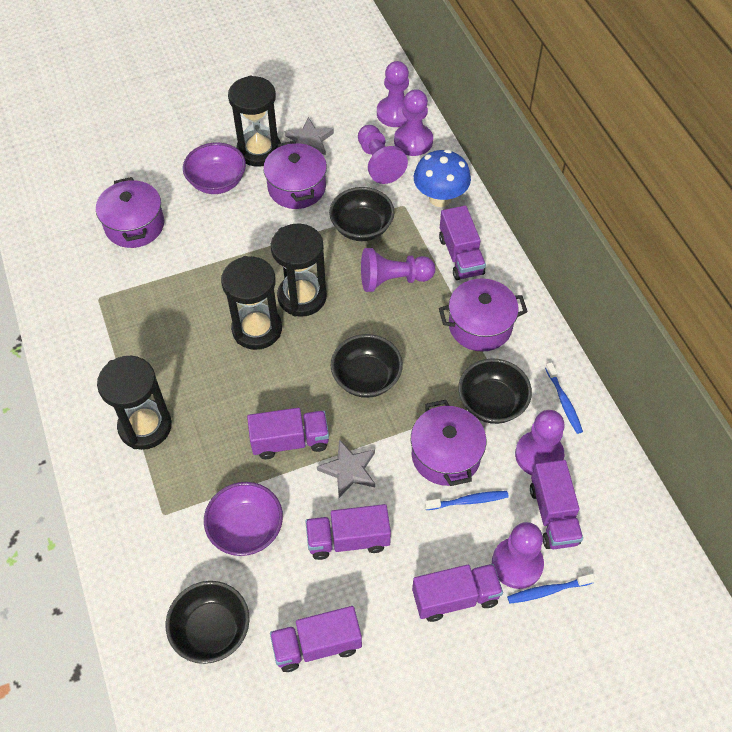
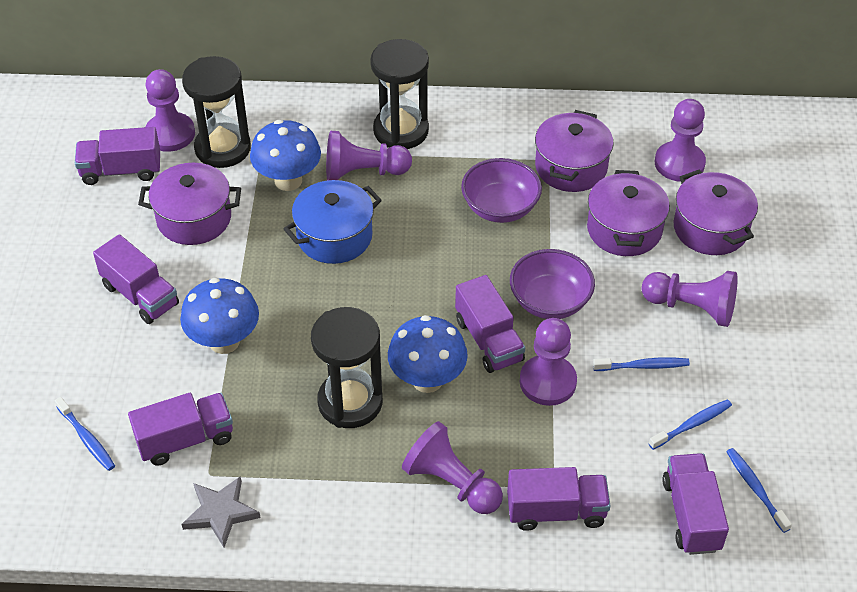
black bowl: [166,581,250,664] [329,187,395,241] [331,334,403,398] [458,358,532,424] = 4 -> none = 0
black hourglass: [97,356,172,450] [221,256,282,350] [228,76,281,167] [271,223,327,317] = 4 -> [182,56,251,168] [311,307,383,428] [370,39,429,149] = 3
blue mushroom: [414,149,471,207] = 1 -> [180,278,259,354] [250,120,321,191] [388,315,468,393] = 3
blue pot: none = 0 -> [284,180,382,264] = 1
blue toothbrush: [425,491,509,510] [507,574,595,604] [545,362,583,434] = 3 -> [55,397,115,471] [593,358,690,371] [649,399,732,450] [726,448,792,533] = 4
grey star: [284,117,334,155] [317,439,375,498] = 2 -> [181,476,260,547] = 1

